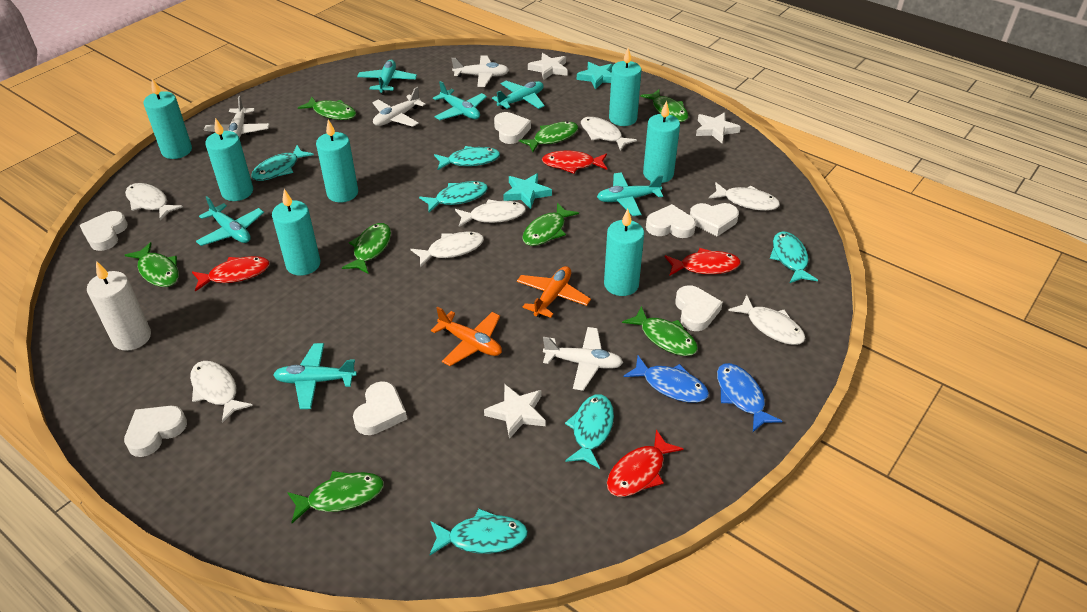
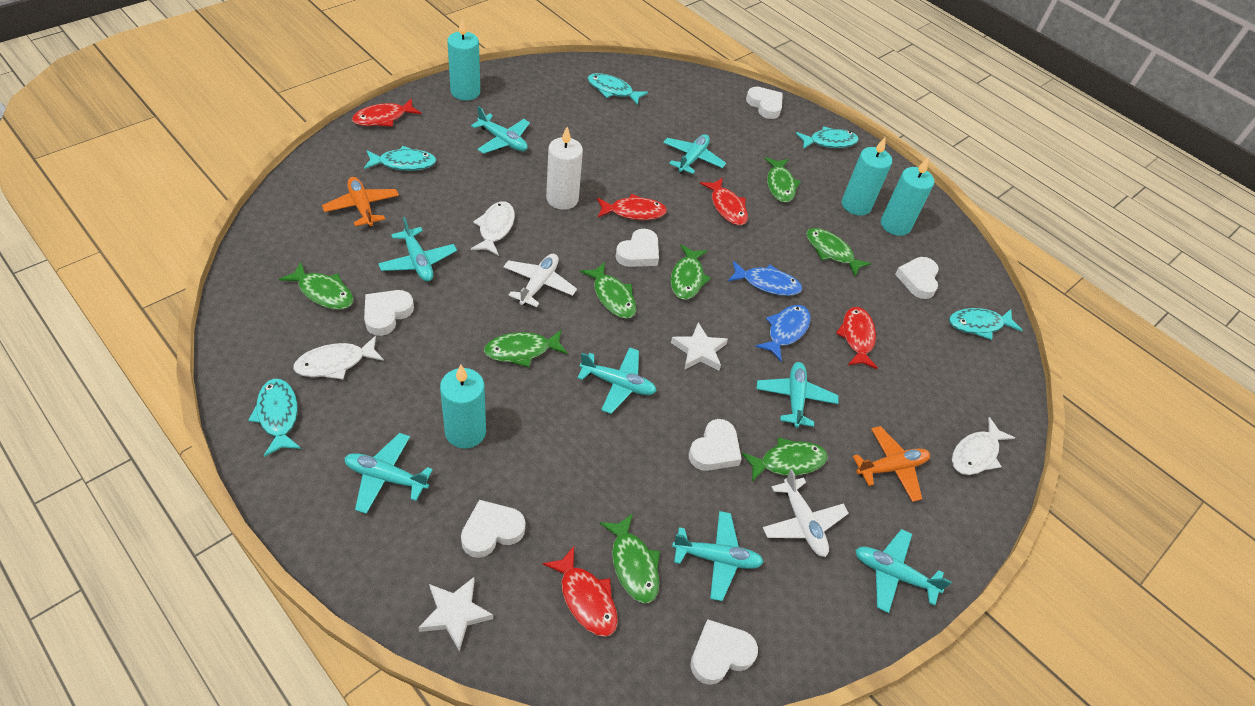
red fish: [192,256,270,292] [542,151,607,174] [607,430,683,497] [665,248,741,276] = 4 -> [352,98,421,127] [542,546,618,637] [597,194,667,220] [700,178,748,225] [836,307,878,369] = 5
turquoise candle: [144,78,192,159] [205,118,253,201] [272,189,320,276] [316,119,358,202] [604,209,644,296] [609,48,642,126] [643,100,680,183] = 7 -> [440,365,486,449] [447,18,480,101] [842,136,892,216] [881,158,934,236] = 4
turquoise fish: [251,145,314,181] [419,181,488,213] [429,509,528,555] [434,146,500,170] [565,394,614,469] [770,231,818,284] = 6 -> [248,379,301,457] [364,146,437,171] [587,73,648,105] [796,126,859,149] [949,308,1023,340] = 5
turquoise plane: [196,196,264,246] [273,343,357,409] [357,60,417,95] [433,81,487,120] [492,81,545,110] [597,172,663,216] = 6 -> [344,433,433,514] [378,217,457,282] [471,106,530,154] [577,347,656,414] [663,134,726,174] [672,511,764,601] [757,362,839,428] [855,529,952,613] = 8
turquoise star: [503,173,552,209] [577,62,613,89] = 2 -> none = 0
white fish: [125,183,183,220] [190,361,253,423] [410,232,484,267] [455,199,526,227] [581,117,637,151] [709,182,780,211] [728,295,806,345] = 7 -> [293,336,384,379] [471,201,515,256] [952,417,1015,475] = 3
white plane: [204,96,270,139] [372,87,426,127] [451,55,509,87] [543,327,623,391] = 4 -> [503,254,577,307] [763,469,849,557] = 2
white star: [484,384,545,439] [528,53,567,80] [696,112,741,143] = 3 -> [418,577,493,651] [671,322,728,370] = 2

